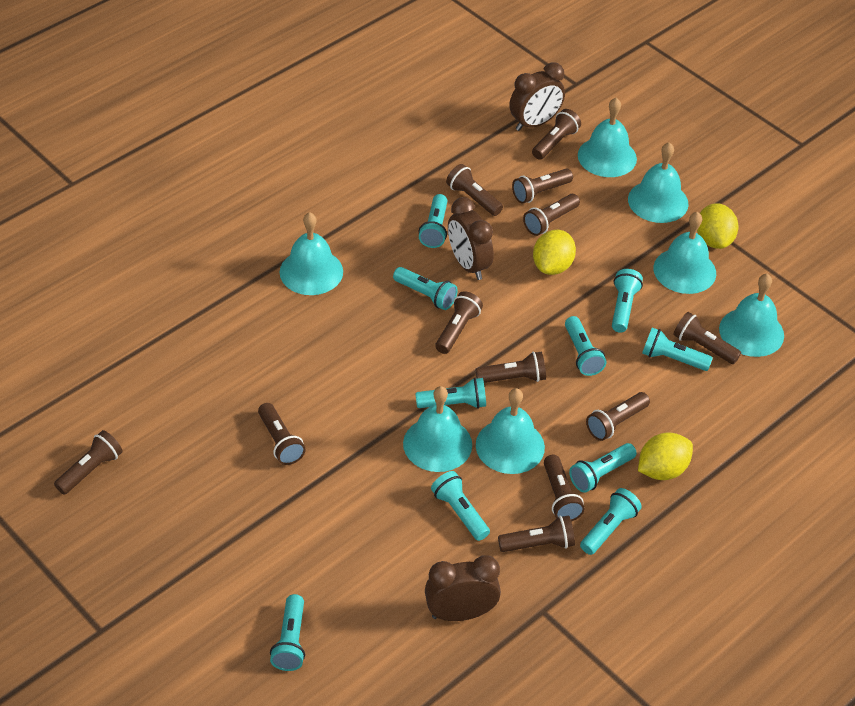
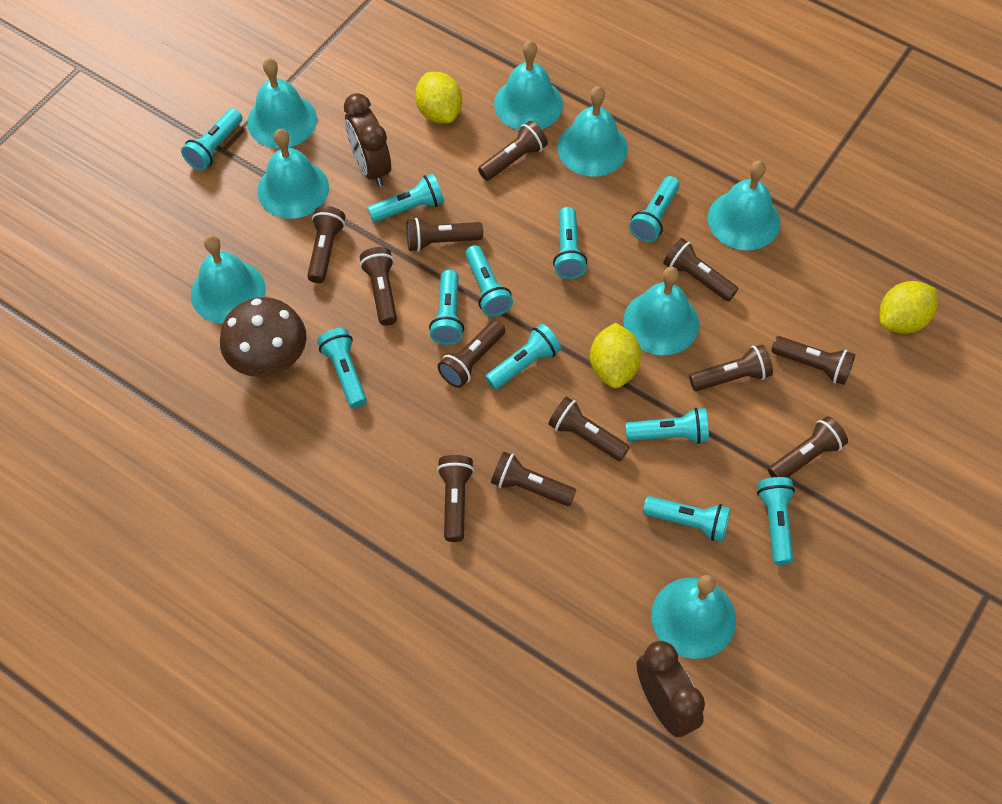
brown clock: [425,556,501,621] [448,197,494,280] [509,63,565,131] = 3 -> [344,93,391,187] [636,641,705,737] = 2
brown mushroom: none = 0 -> [220,297,306,377] = 1
turquoise bell: [280,212,343,295] [403,386,472,472] [476,388,545,474] [578,98,637,177] [628,142,689,223] [653,212,716,294] [719,274,784,357] = 7 -> [191,235,266,324] [247,58,317,148] [257,129,329,219] [494,41,563,130] [558,86,628,176] [623,267,699,355] [651,575,736,659] [708,161,781,250] = 8
turquoise flashlight: [270,594,305,671] [393,267,458,310] [415,378,486,409] [419,194,447,248] [431,471,490,541] [565,316,606,376] [569,443,637,493] [580,488,642,555] [612,269,643,333] [642,328,713,371] = 10 -> [181,108,242,171] [317,328,367,408] [368,174,444,222] [429,270,464,345] [465,245,513,317] [485,324,561,390] [553,207,587,279] [625,407,709,444] [629,176,680,242] [643,496,731,542] [757,477,795,565] = 11

